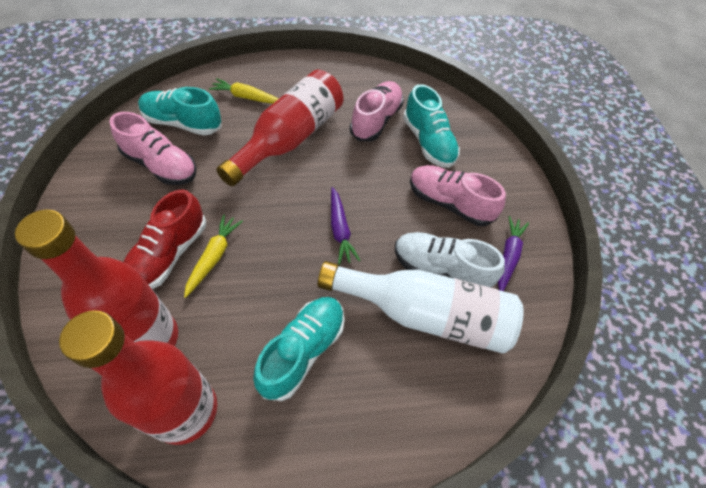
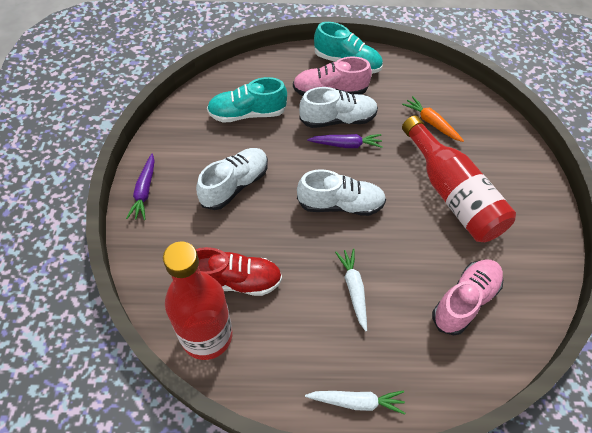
orange carrot: none = 0 -> [402,96,464,142] = 1
pink shoe: [109,112,197,185] [350,81,404,141] [410,165,506,226] = 3 -> [293,57,372,96] [432,259,503,335] = 2
red bottle: [15,209,178,346] [59,310,217,445] [216,70,343,186] = 3 -> [163,241,232,360] [402,115,516,242] = 2
turquoise shoe: [138,87,222,136] [253,297,345,401] [403,84,460,168] = 3 -> [207,77,287,123] [314,22,383,74] = 2
white bottle: [317,261,524,353] = 1 -> none = 0
white carrot: none = 0 -> [305,390,405,415] [335,249,367,332] = 2
white shoe: [395,232,505,287] = 1 -> [196,148,268,210] [297,169,386,216] [299,87,378,128] = 3
yellow carrot: [184,215,243,298] [209,78,278,104] = 2 -> none = 0

